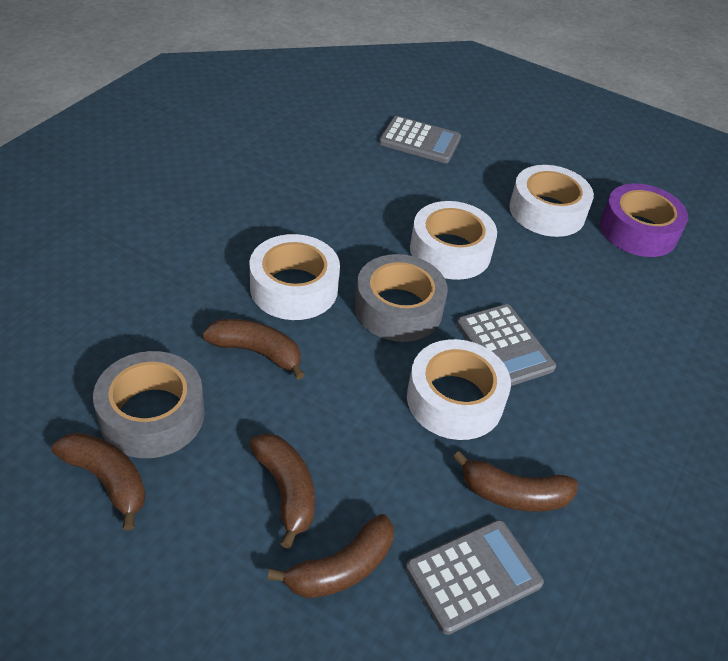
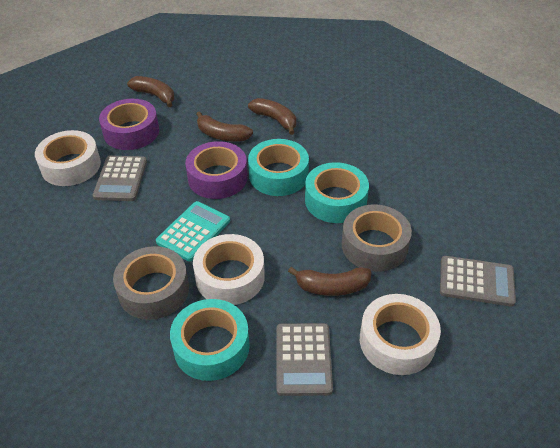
brown banana: [51,432,146,530] [202,319,305,380] [249,433,315,549] [268,514,394,598] [453,451,578,512] = 5 -> [127,76,174,107] [196,111,253,142] [248,98,296,135] [288,267,371,296] = 4
purple tape: [600,184,688,257] = 1 -> [99,99,159,150] [185,141,248,199] = 2
turquoise calculator: none = 0 -> [156,201,230,261] = 1
turquoise tape: none = 0 -> [170,299,250,381] [248,139,309,196] [305,162,369,223] = 3
white tape: [250,234,340,320] [407,339,511,440] [410,201,497,280] [509,165,594,237] = 4 -> [35,130,101,186] [193,234,265,305] [360,294,441,375] = 3

